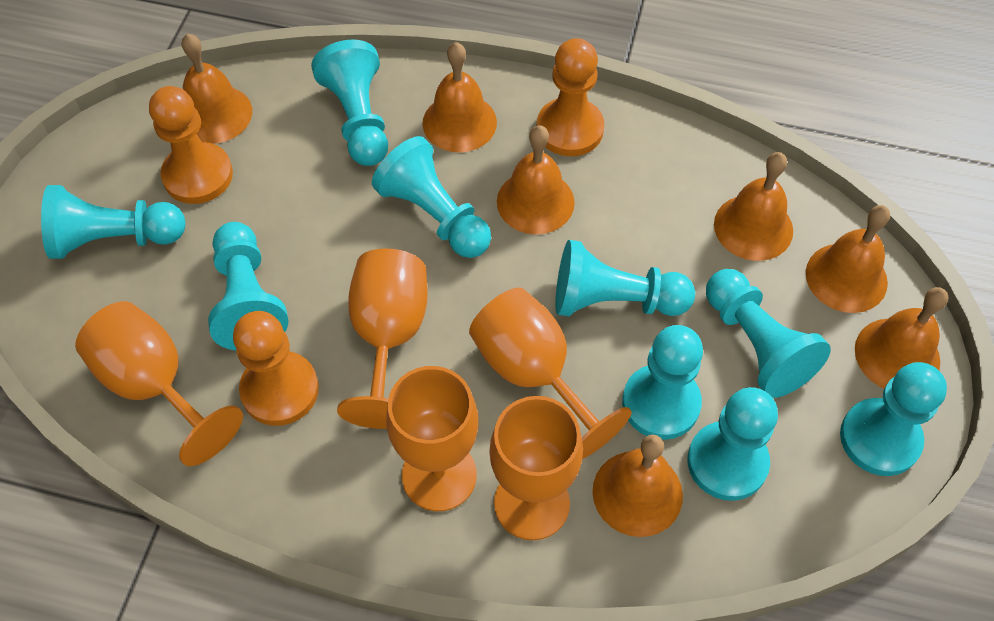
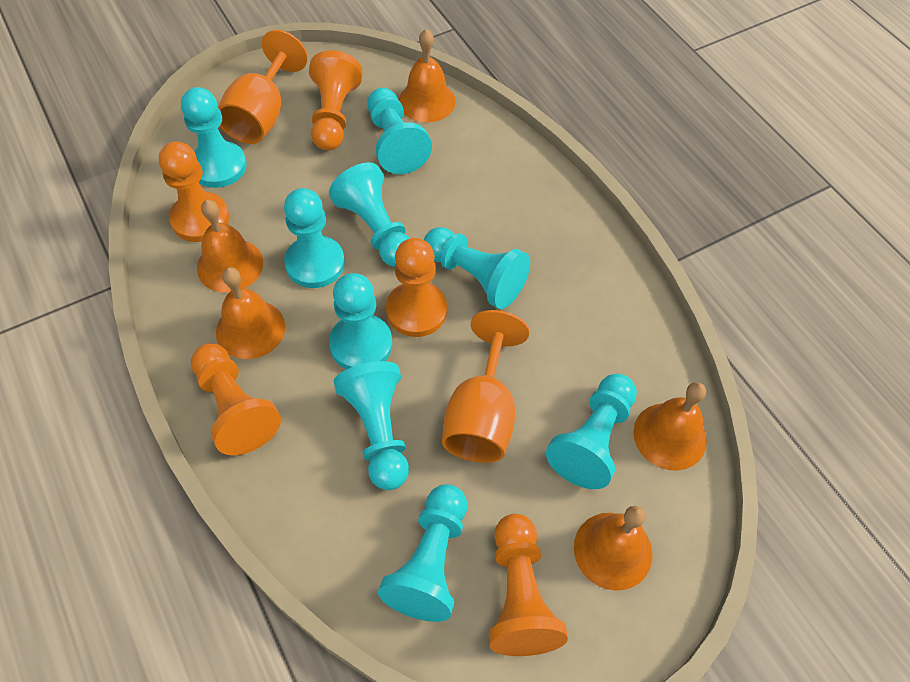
orange bell: [181,33,252,144] [423,42,497,152] [497,125,575,234] [592,434,683,537] [714,152,793,261] [806,205,890,313] [855,287,948,389] = 7 -> [197,200,263,293] [216,267,285,359] [399,29,456,122] [574,506,652,591] [633,382,707,471] = 5
orange goblet: [75,301,243,466] [337,248,428,429] [386,366,478,511] [469,287,632,459] [490,396,583,540] = 5 -> [218,30,308,144] [442,310,530,463] = 2
orange pawn: [149,86,233,204] [233,311,319,426] [537,38,605,156] = 3 -> [159,141,229,242] [191,343,281,455] [309,50,363,150] [386,238,447,337] [489,514,568,656] = 5

